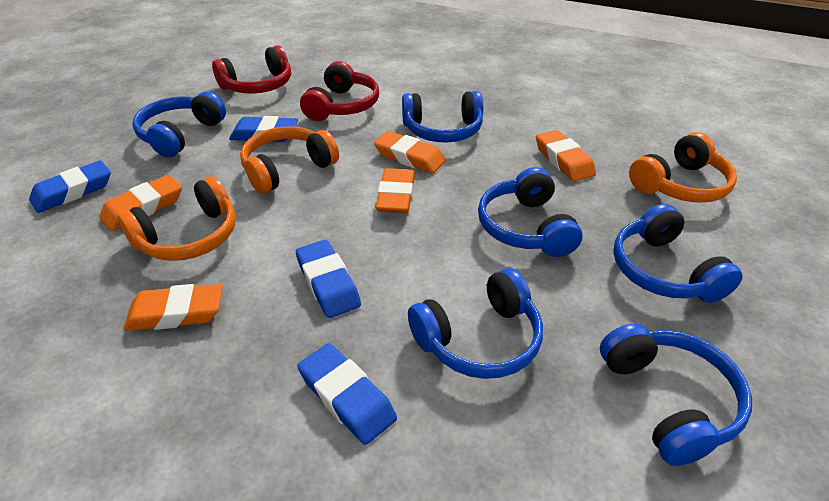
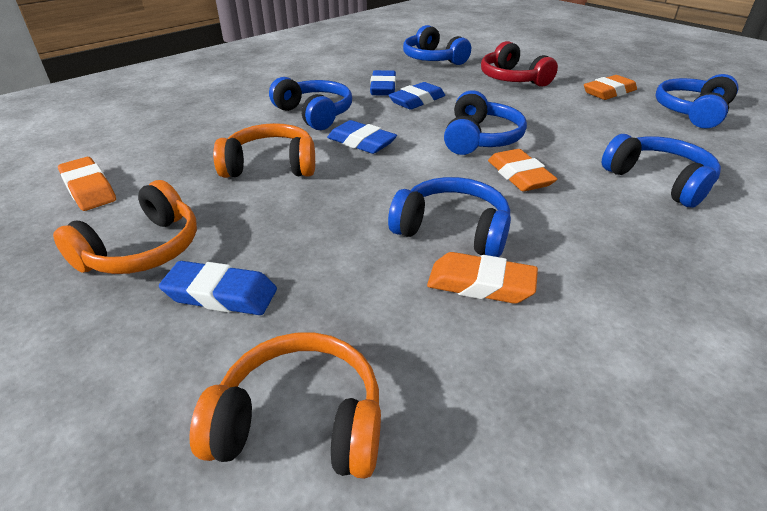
orange eraser: [99,175,182,231] [123,284,223,331] [374,131,446,173] [376,168,415,213] [536,130,596,182] = 5 -> [58,157,116,211] [427,252,538,304] [488,149,557,191] [584,75,637,100] = 4
red headphones: [212,45,291,94] [300,61,379,121] = 2 -> [481,41,558,87] = 1

